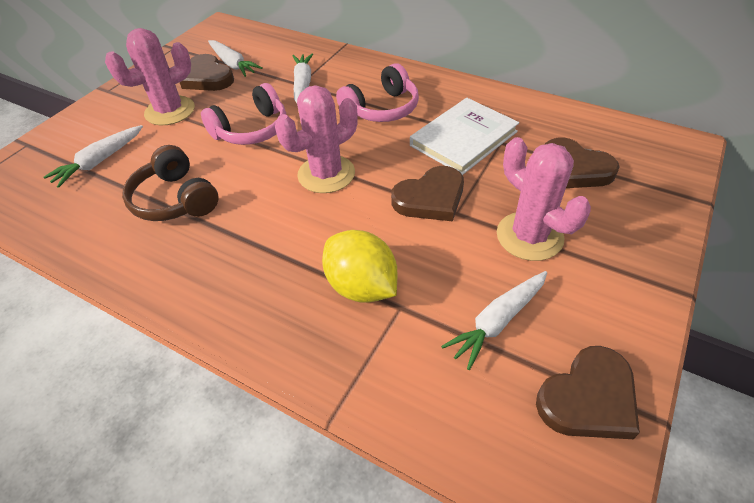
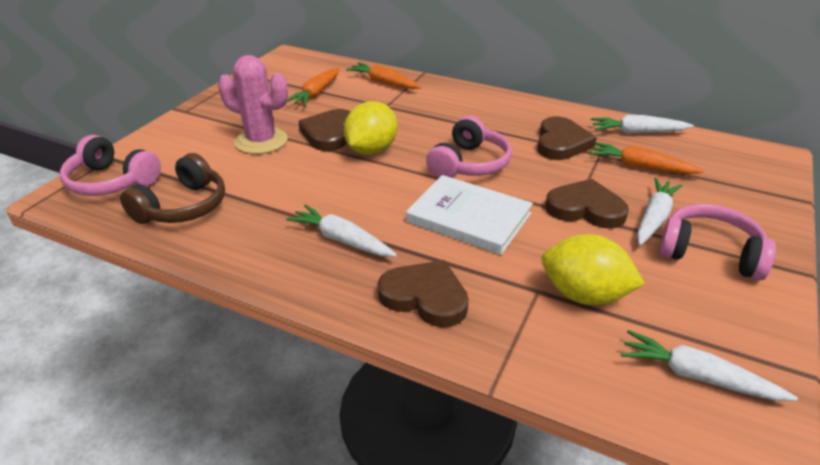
orange carrot: none = 0 -> [287,67,340,106] [346,62,422,89] [589,142,704,174] = 3
pink cactus: [105,28,195,125] [275,85,358,193] [497,137,591,261] = 3 -> [218,55,288,154] = 1
pink headphones: [201,83,286,145] [336,63,419,122] = 2 -> [60,135,161,196] [426,116,512,178] [659,204,776,281] = 3
yellow lemon: [322,230,397,303] = 1 -> [344,101,398,155] [542,234,645,305] = 2

